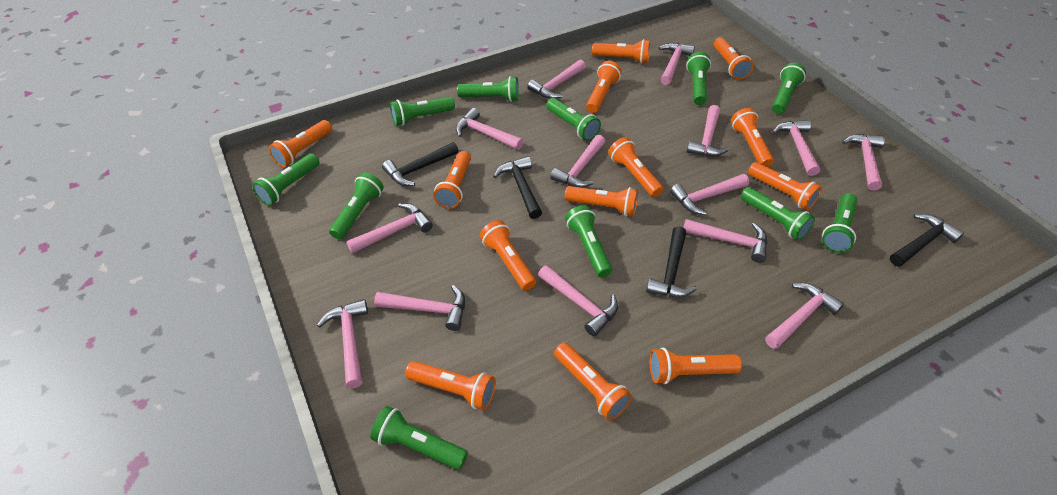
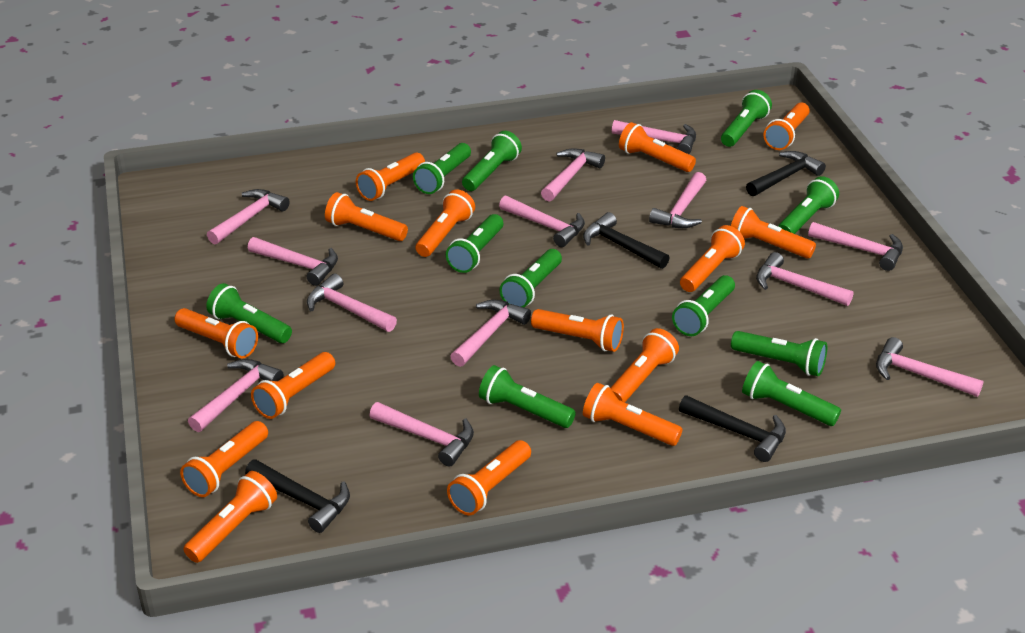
orange flashlight: [269,120,332,167] [405,361,496,410] [433,151,471,209] [480,220,536,291] [554,343,632,420] [565,186,638,216] [586,61,622,113] [592,39,650,64] [608,137,663,197] [650,348,742,384] [714,37,754,80] [731,108,774,167] [748,162,822,210] = 13 -> [175,308,258,358] [180,421,268,497] [183,471,277,563] [251,352,335,419] [325,192,408,241] [356,153,425,201] [416,189,475,257] [447,440,531,515] [531,309,624,352] [583,383,682,446] [611,328,679,402] [619,122,696,172] [680,225,745,292] [731,206,816,259] [764,102,810,150] = 15
pink hammer: [317,299,368,388] [346,203,433,254] [374,285,465,331] [456,108,523,150] [527,60,586,99] [538,265,618,336] [550,135,606,188] [659,43,695,85] [670,174,749,215] [683,219,767,263] [687,105,729,157] [765,283,844,349] [773,120,820,176] [842,134,885,191] = 14 -> [188,359,283,432] [207,189,290,244] [248,237,338,286] [307,273,397,332] [370,402,474,466] [450,300,531,367] [499,195,585,247] [541,148,605,202] [612,120,696,154] [649,172,706,228] [756,252,854,306] [808,222,903,271] [876,337,984,397] = 13

